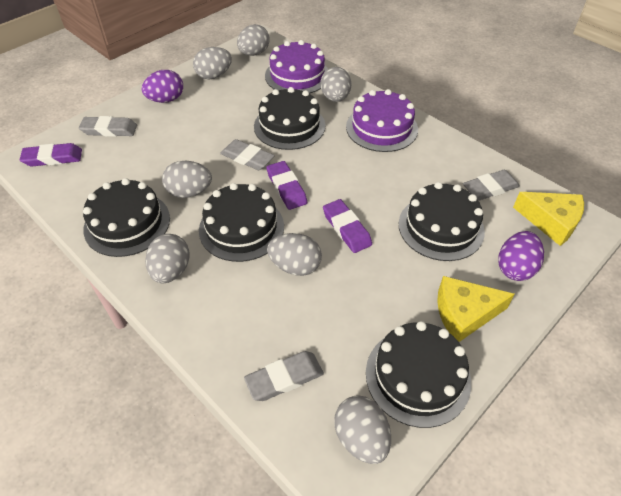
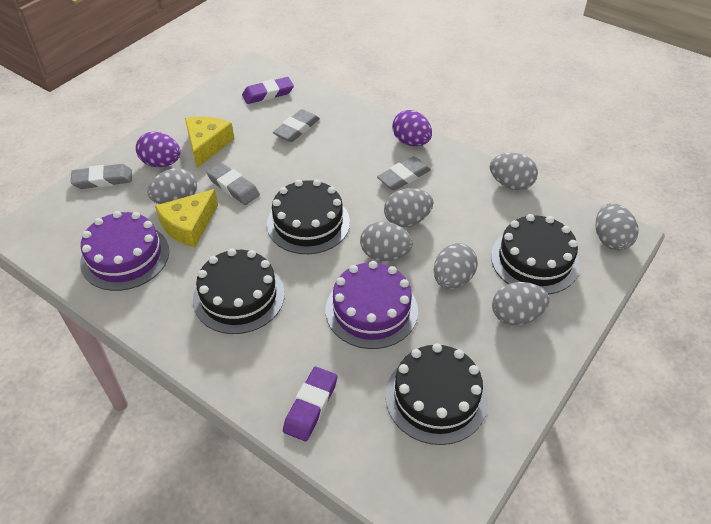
black cake: [83,178,170,257] [199,183,284,262] [254,87,325,150] [366,321,471,428] [399,182,485,261] = 5 -> [193,248,285,334] [267,179,350,254] [385,343,488,445] [491,214,580,294] = 4
purple eraser: [20,143,82,166] [266,161,307,210] [323,199,372,253] = 3 -> [242,77,294,104] [283,367,337,441] = 2

